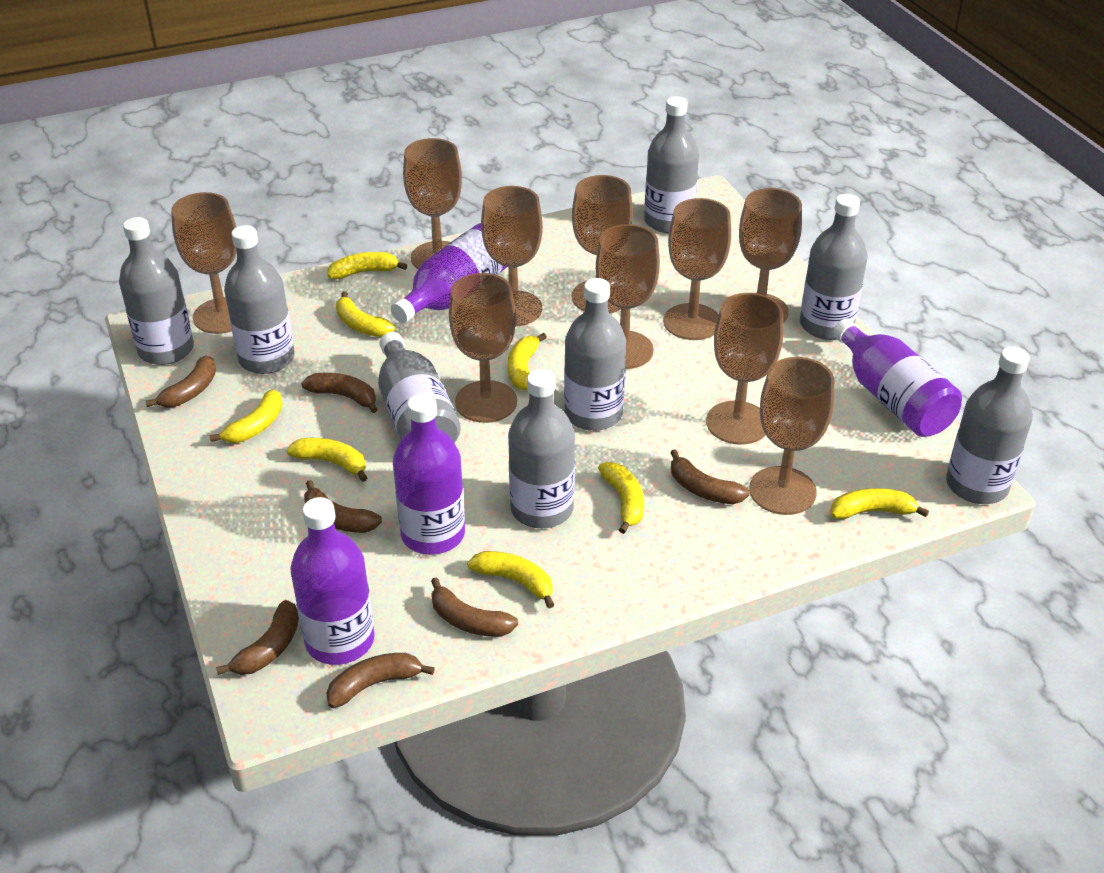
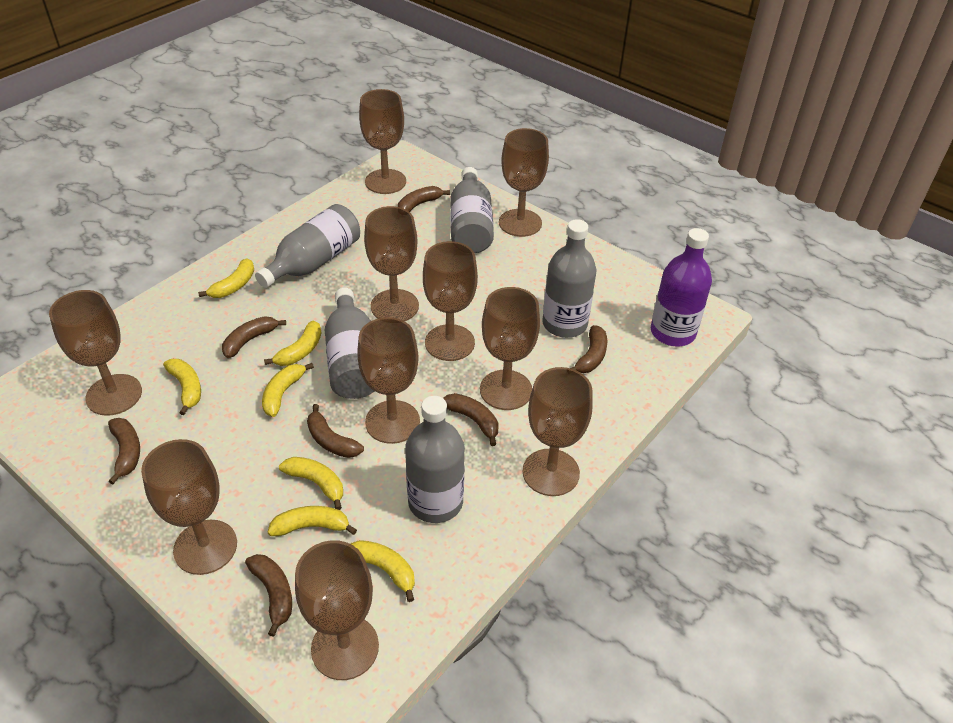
grey bottle: [119,217,194,365] [224,225,295,374] [378,332,461,443] [508,369,575,529] [564,278,626,431] [644,96,699,233] [800,194,868,340] [946,346,1033,504] = 8 -> [255,204,360,288] [324,288,374,399] [405,396,464,523] [450,167,494,253] [542,219,597,338] = 5
purple bottle: [290,497,375,665] [391,223,507,323] [393,394,465,555] [833,319,962,437] = 4 -> [651,228,712,346] = 1
yellow banana: [209,389,283,443] [286,438,367,482] [327,252,407,279] [336,291,395,337] [467,551,555,608] [508,333,547,390] [598,462,644,534] [830,488,929,520] = 8 -> [163,359,201,415] [198,258,254,298] [262,363,314,417] [264,321,321,366] [268,506,357,536] [279,457,343,510] [350,540,415,602] = 7

